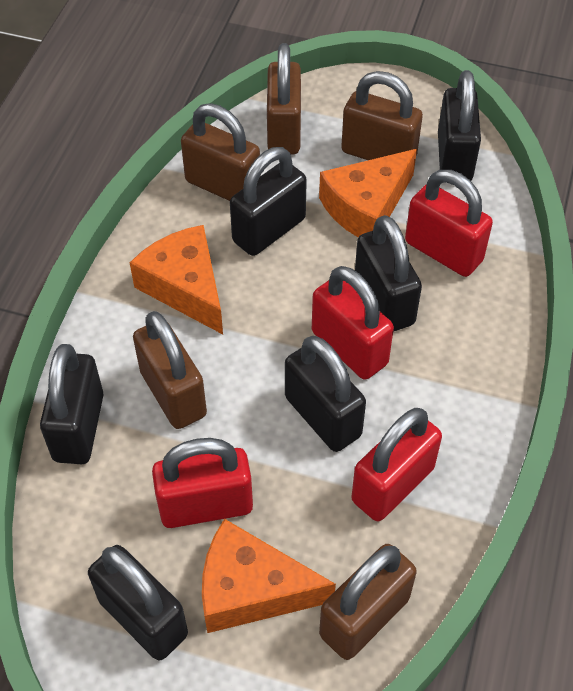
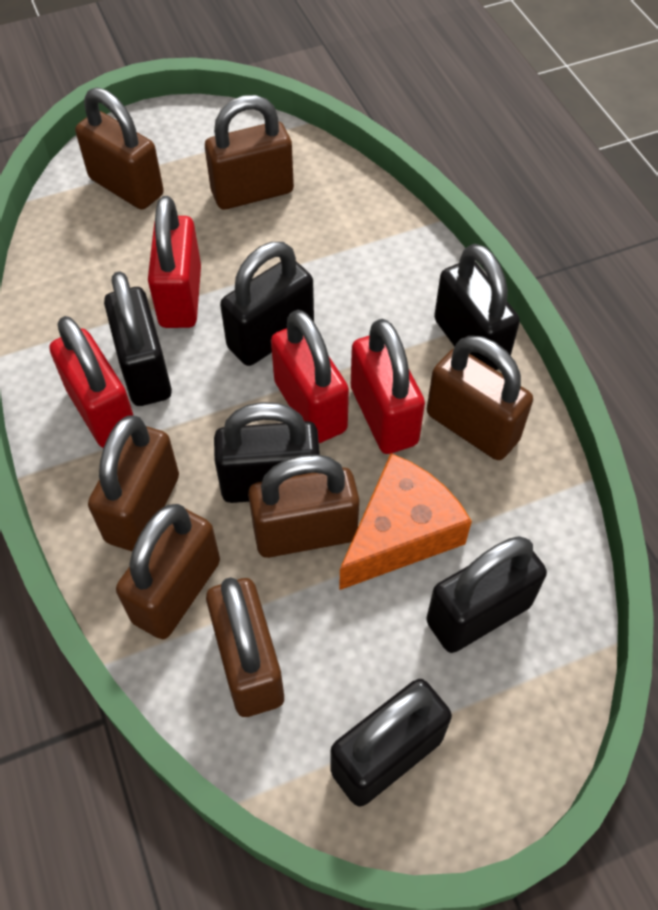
brown padlock: [133,311,207,429] [181,103,261,201] [267,43,301,155] [319,544,417,660] [341,71,423,160] = 5 -> [75,87,164,210] [88,415,179,551] [116,504,220,639] [205,95,294,210] [206,577,284,717] [248,454,360,558] [427,336,533,460] = 7
orange cheese: [130,225,223,334] [202,519,336,633] [319,149,417,237] = 3 -> [339,453,472,590] = 1

